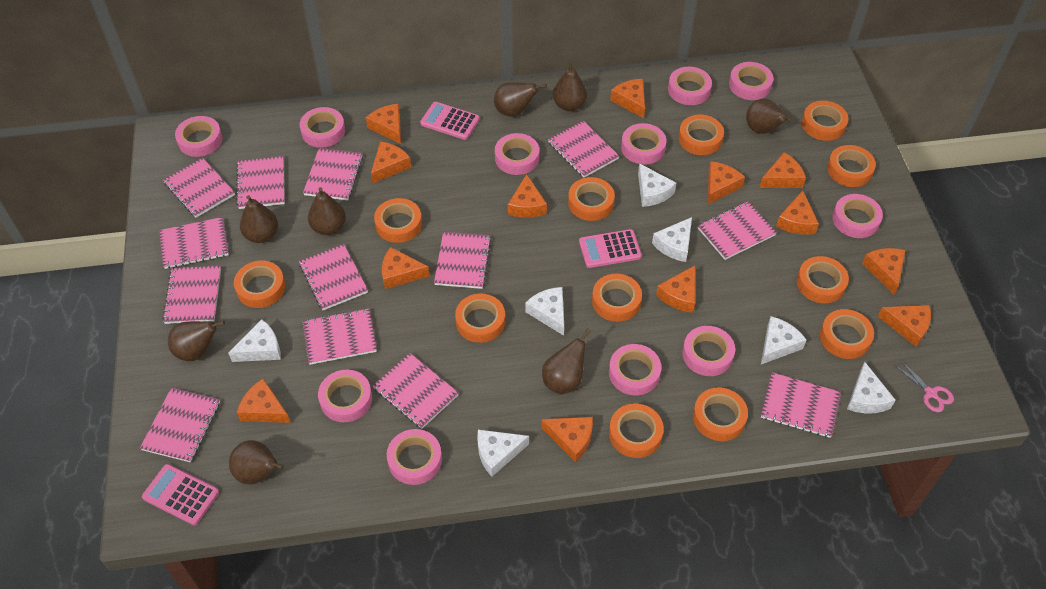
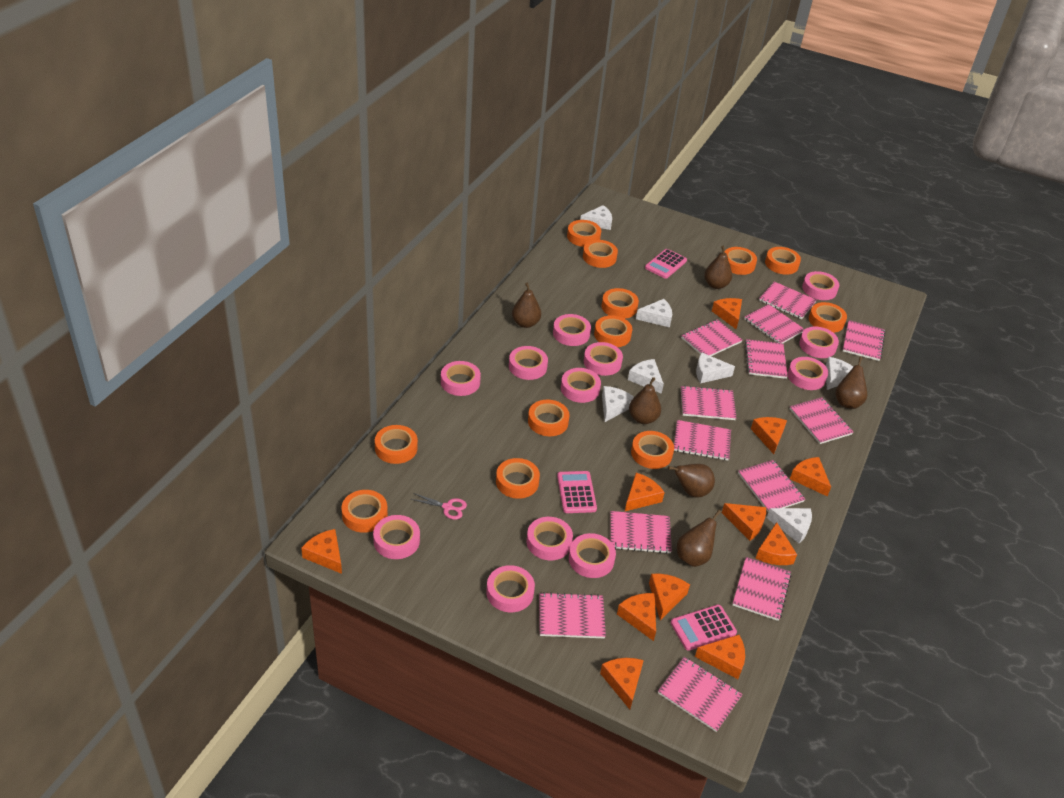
brown pear: [168,320,225,361] [229,440,284,484] [240,195,278,243] [308,187,346,235] [494,82,547,117] [542,328,591,394] [553,60,587,111] [746,99,793,134] = 8 -> [512,283,541,328] [629,377,661,424] [668,464,715,497] [677,510,721,567] [704,246,732,289] [835,357,867,409] = 6
orange cheese: [237,378,291,423] [366,104,401,144] [371,141,411,184] [382,247,429,289] [508,174,547,218] [541,417,593,463] [610,79,645,118] [656,266,695,313] [708,161,745,204] [759,152,806,188] [776,191,819,235] [862,248,906,295] [878,305,931,346] = 13 -> [301,529,342,574] [600,658,644,709] [617,593,656,641] [625,473,665,511] [649,574,690,620] [695,635,745,679] [712,298,742,329] [722,503,766,541] [751,417,787,454] [756,522,797,565] [790,457,831,496] = 11
pink tape: [175,116,223,157] [300,107,345,148] [318,370,372,422] [387,429,442,485] [495,133,539,175] [609,344,662,395] [621,123,666,165] [668,67,712,105] [682,326,735,376] [729,62,773,100] [832,194,883,238] = 11 -> [373,515,420,559] [441,361,481,396] [486,565,535,612] [509,346,548,380] [526,517,573,560] [553,314,591,346] [561,368,601,403] [569,533,616,578] [584,342,623,376] [788,357,828,390] [799,327,839,358] [802,271,839,300] = 12

